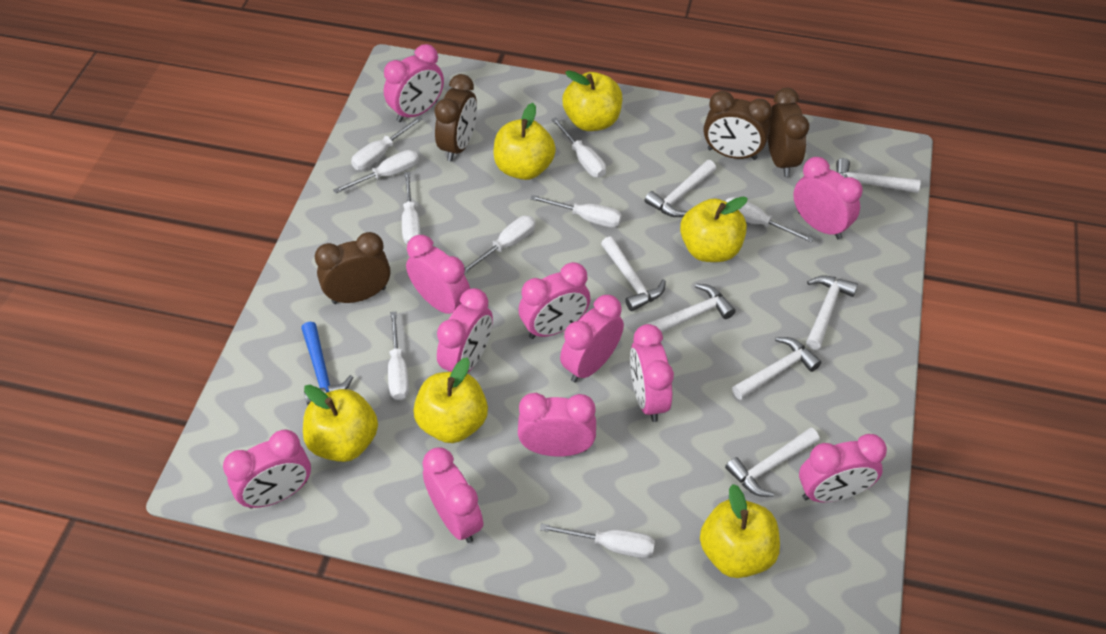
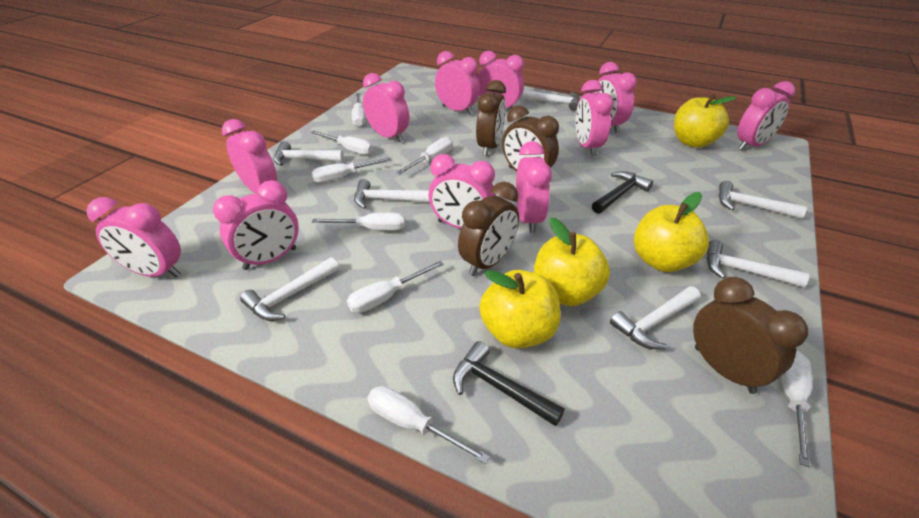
black hammer: none = 0 -> [453,341,565,426] [592,171,653,214] = 2
blue hammer: [301,322,353,405] = 1 -> none = 0
white screwdriver: [333,150,419,194] [351,116,422,170] [388,311,409,400] [402,172,421,244] [464,215,536,274] [530,195,622,228] [540,523,655,558] [551,117,606,178] [726,197,814,243] = 9 -> [311,131,373,155] [311,158,392,183] [312,212,405,231] [347,261,444,313] [352,93,365,127] [367,386,490,464] [396,137,453,174] [781,350,813,468] = 8
yellow apple: [303,385,378,462] [413,358,488,443] [493,103,556,180] [562,70,622,131] [680,196,748,262] [700,484,780,578] = 6 -> [479,270,561,349] [534,218,610,306] [634,192,709,272] [674,94,737,148] = 4

